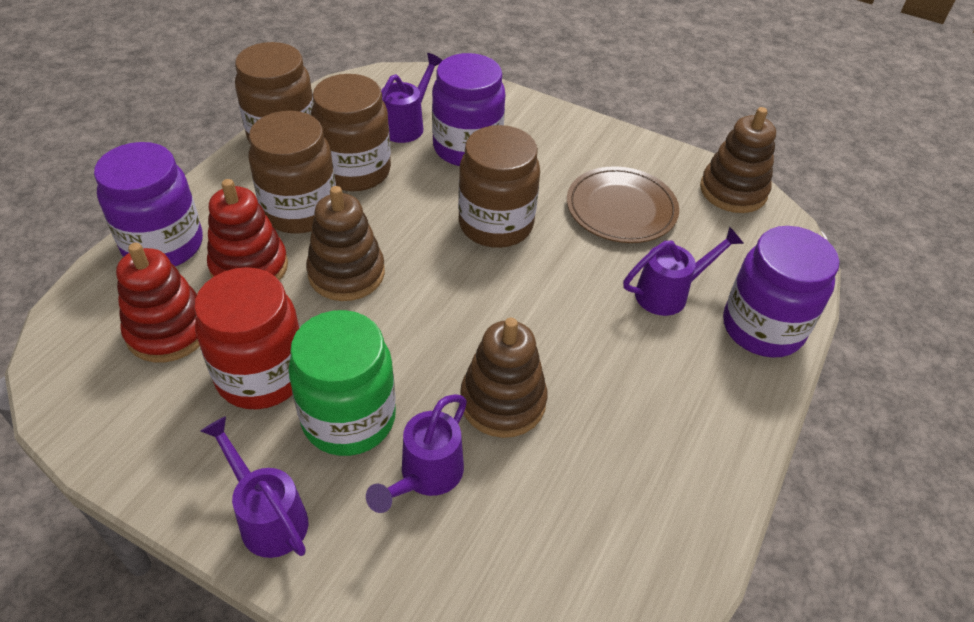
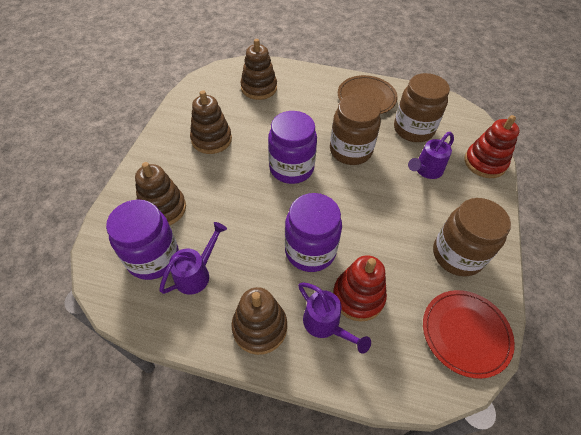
brown jar: [235,42,314,143] [248,111,336,234] [311,74,391,191] [458,125,540,248] = 4 -> [330,94,381,165] [394,73,450,142] [433,198,511,276] = 3
brown stacking toy: [306,186,385,301] [460,318,548,438] [700,107,776,213] = 3 -> [135,162,186,225] [190,90,232,154] [231,287,287,355] [240,39,277,100] = 4
green jar: [289,310,396,456] = 1 -> none = 0
purple watering can: [200,416,308,558] [366,394,467,513] [381,53,443,143] [623,226,744,316] = 4 -> [159,222,227,295] [298,282,371,354] [408,132,454,179] = 3
red jar: [194,267,300,409] = 1 -> none = 0
red plate: none = 0 -> [423,290,515,379] = 1

